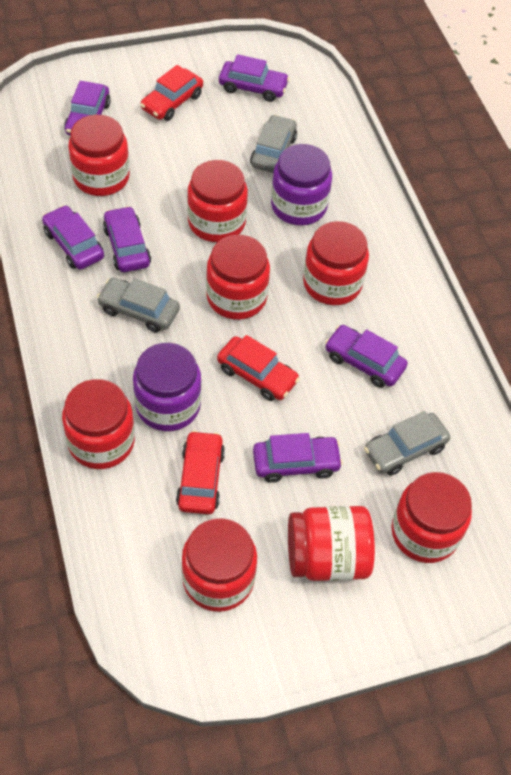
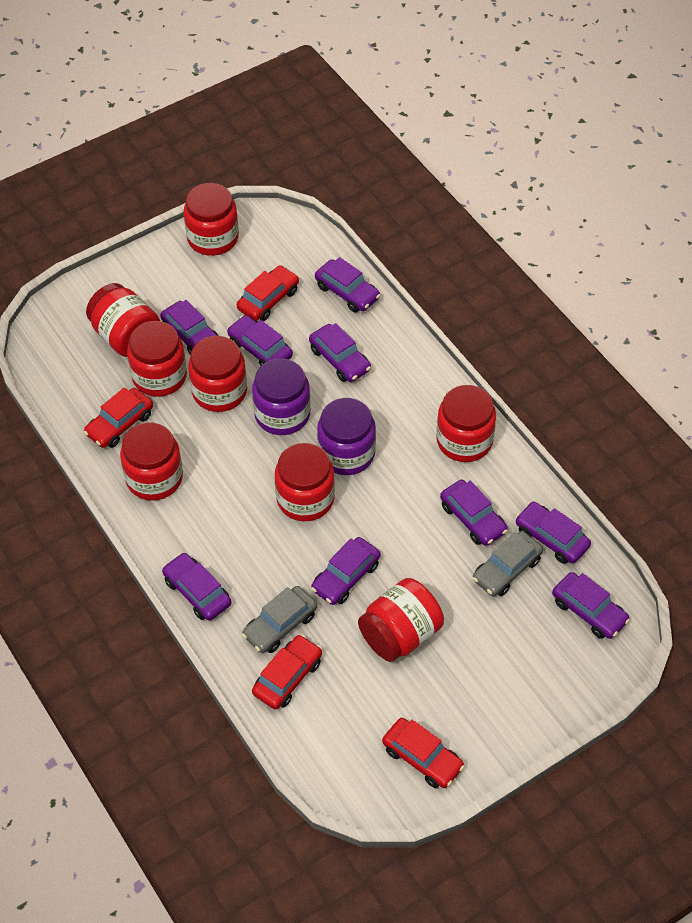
grey car: [97,278,180,333] [250,115,297,173] [364,411,450,476] = 3 -> [242,586,317,653] [473,531,543,596] = 2
purple car: [42,205,104,270] [64,81,111,135] [103,206,151,272] [219,54,289,102] [253,433,343,483] [325,325,408,388] = 6 -> [160,300,219,355] [162,553,231,621] [227,315,293,366] [309,323,371,382] [311,537,380,605] [315,257,381,312] [440,480,508,546] [515,502,591,564] [552,572,630,639] = 9
red car: [140,65,203,121] [176,430,225,514] [217,335,300,401] = 3 -> [84,387,153,448] [237,265,299,321] [252,635,322,709] [382,718,465,788] = 4

